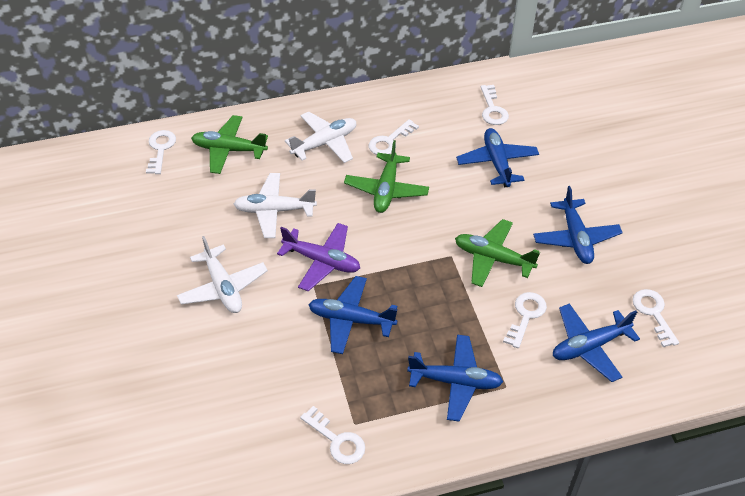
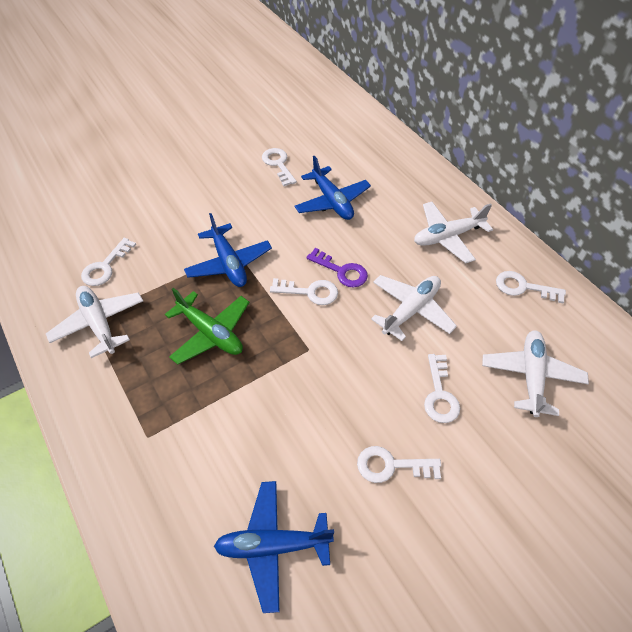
blue plane: [308,276,398,354] [407,335,503,422] [456,128,539,187] [533,186,623,264] [553,303,640,382] = 5 -> [184,213,272,287] [214,481,334,613] [294,156,371,220] = 3
green plane: [191,115,268,174] [344,140,429,213] [455,219,540,287] = 3 -> [165,288,250,365] = 1
purple key: none = 0 -> [306,248,368,287] = 1
purple plane: [277,223,360,291] = 1 -> none = 0
white plane: [177,236,268,313] [234,173,317,238] [285,112,356,163] = 3 -> [46,286,143,358] [371,275,457,341] [414,202,493,263] [482,330,589,417] = 4

